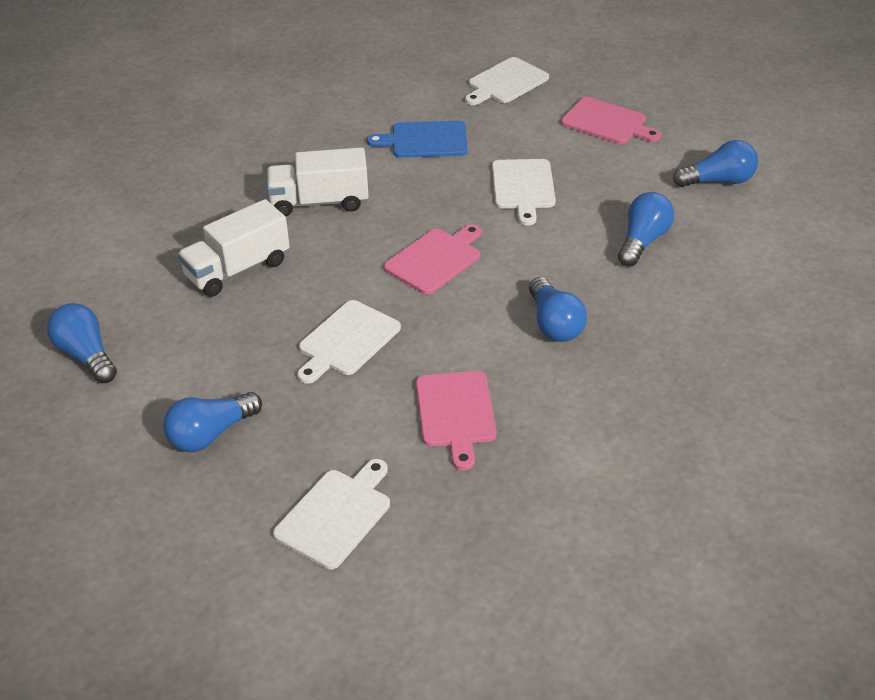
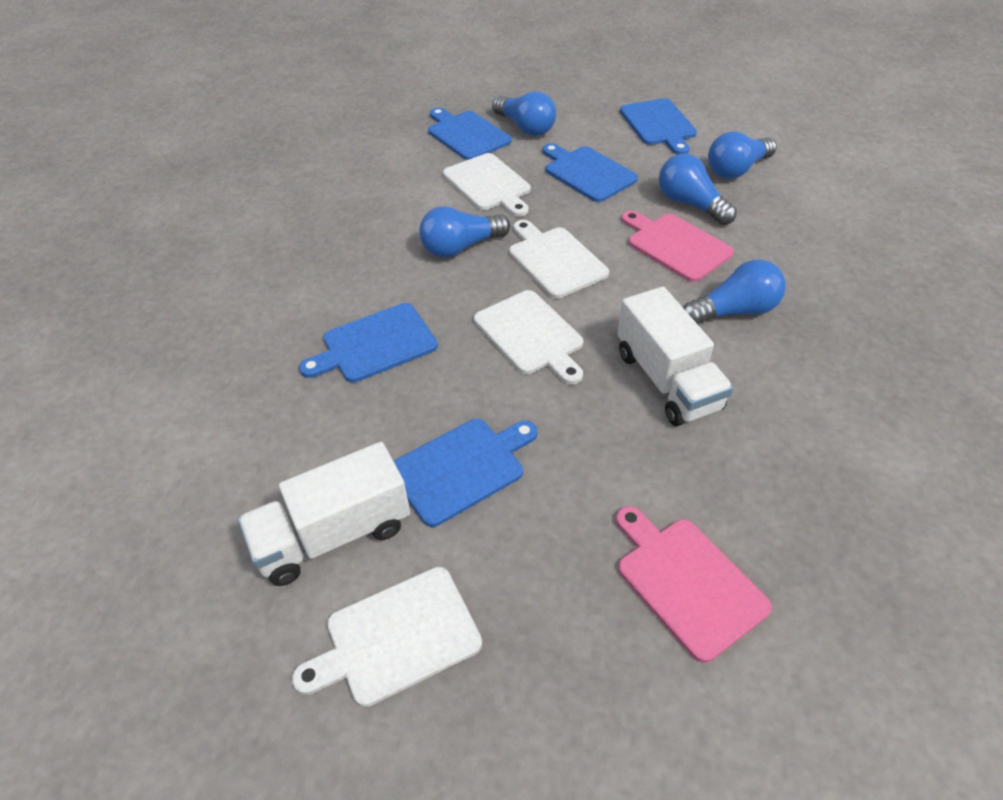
blue cutting board: [367,121,468,158] = 1 -> [299,303,438,383] [394,419,537,527] [428,107,512,160] [542,143,638,202] [620,98,697,155] = 5
pink cutting board: [384,224,482,294] [416,371,497,470] [561,97,661,144] = 3 -> [616,506,772,663] [621,210,734,282] = 2

